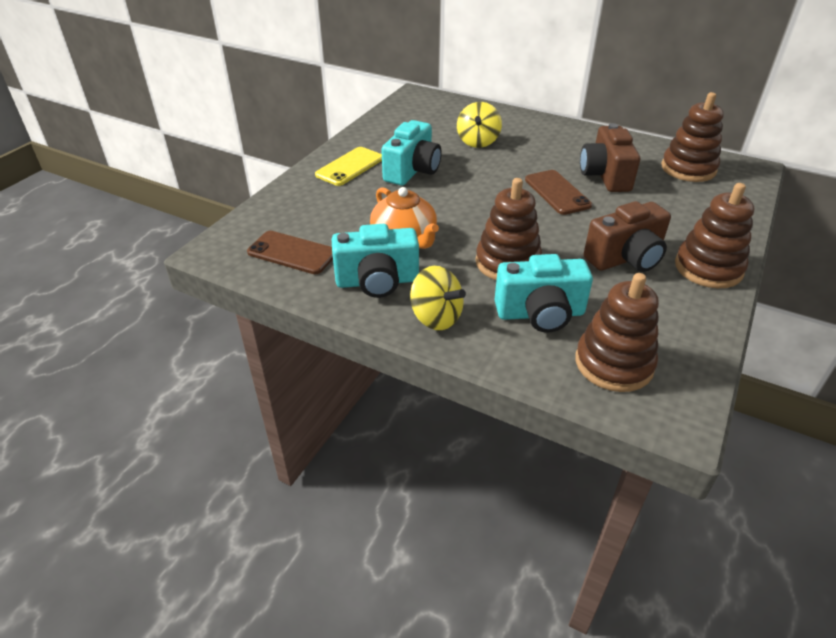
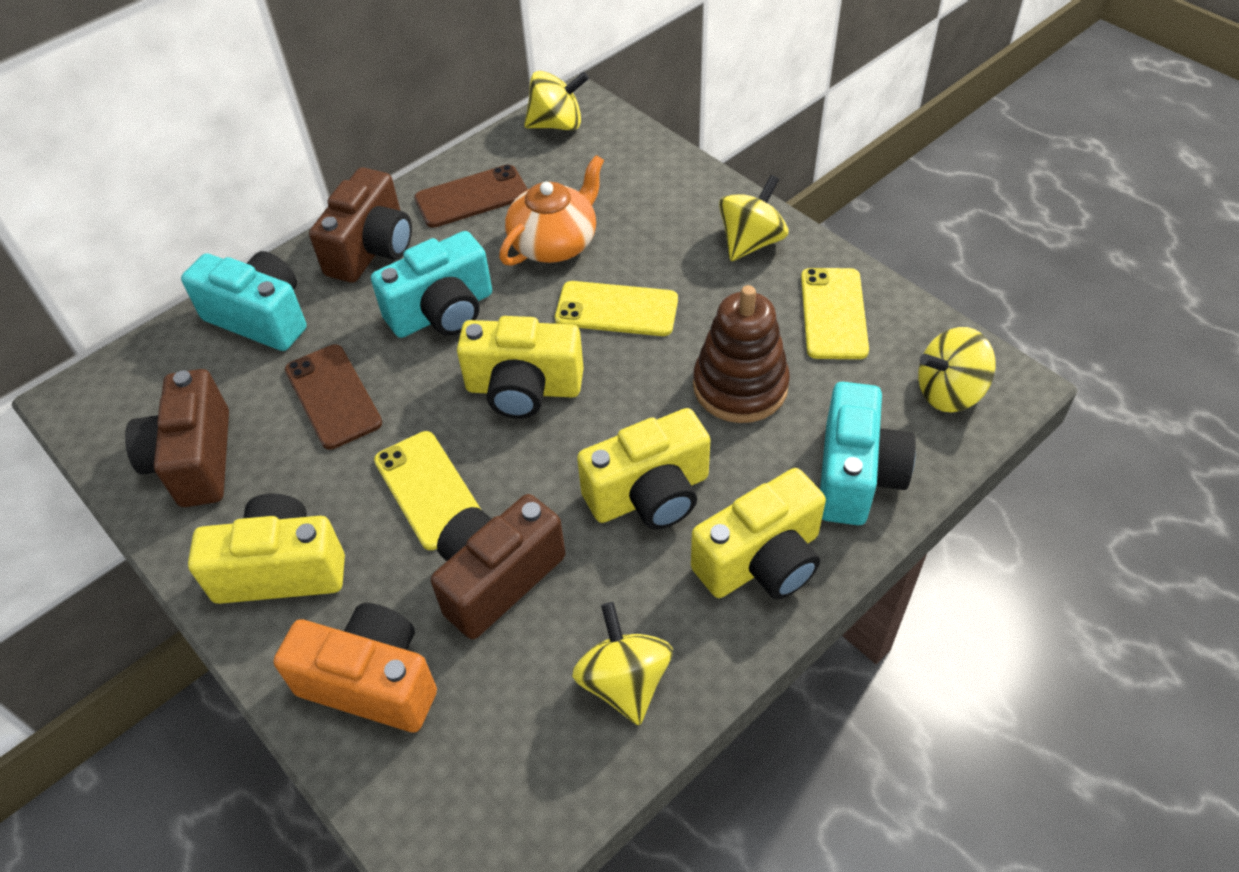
brown camera: [580,123,640,192] [584,201,671,272] = 2 -> [125,369,229,507] [309,168,412,283] [431,494,566,639] = 3
brown stacking toy: [476,178,542,280] [575,273,659,392] [661,92,724,182] [675,183,754,288] = 4 -> [693,285,790,423] = 1
orange camera: none = 0 -> [274,603,437,733] = 1
yellow camera: none = 0 -> [188,493,345,604] [457,316,584,419] [577,408,710,529] [691,468,826,599] = 4
yellow phone: [315,147,382,186] = 1 -> [374,431,481,550] [555,281,678,336] [801,268,869,359] = 3
yellow spinning top: [410,266,466,330] [457,102,502,148] = 2 -> [524,71,589,131] [572,602,673,725] [719,175,788,261] [918,327,996,412] = 4

